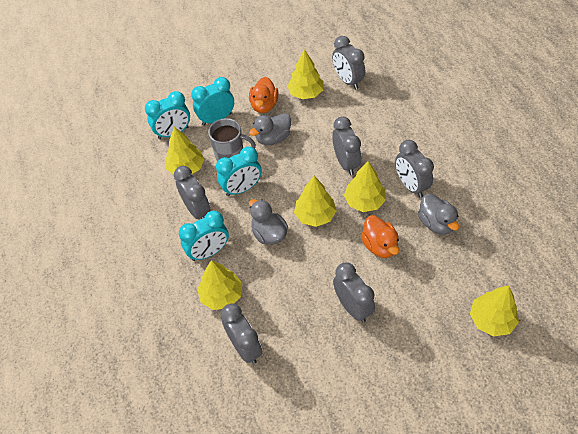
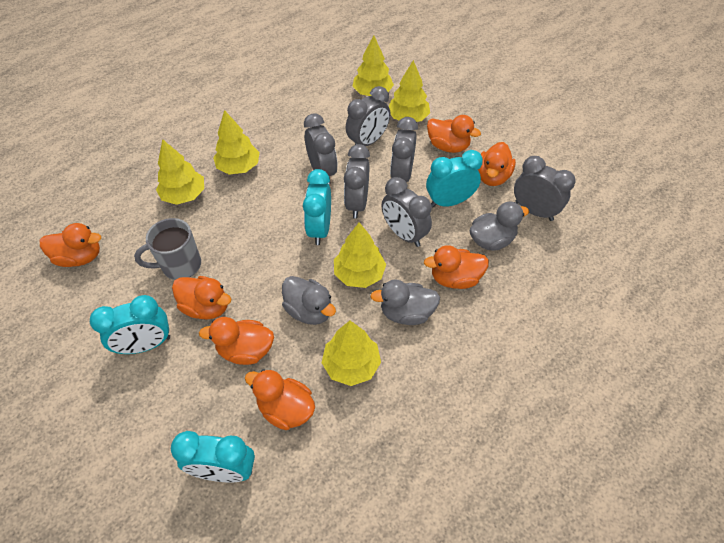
orange duck: [249,77,279,113] [361,215,399,258] = 2 -> [40,223,101,267] [172,276,231,320] [199,317,274,365] [245,369,315,430] [424,245,489,289] [427,115,481,153] [478,142,516,186] = 7

